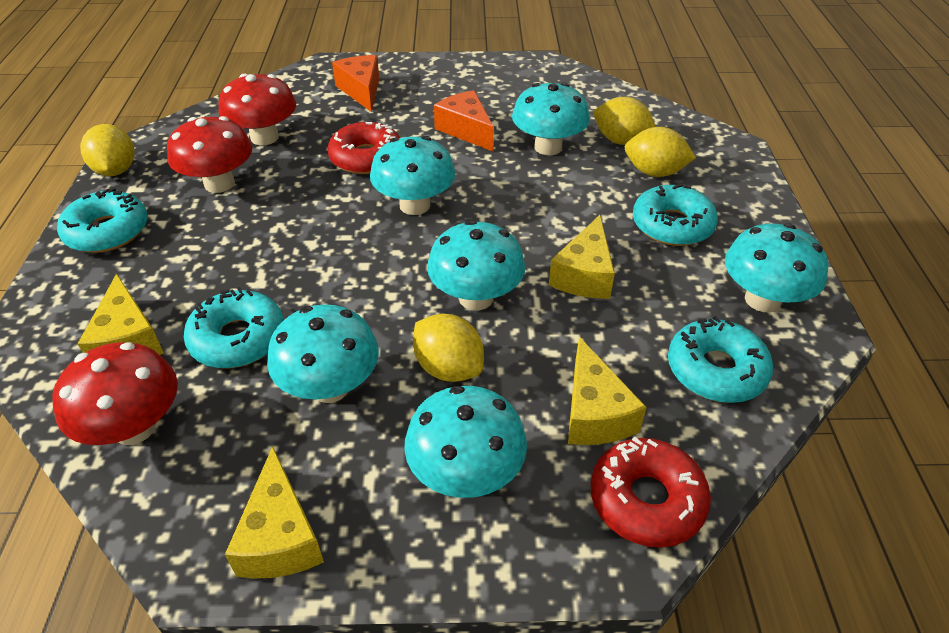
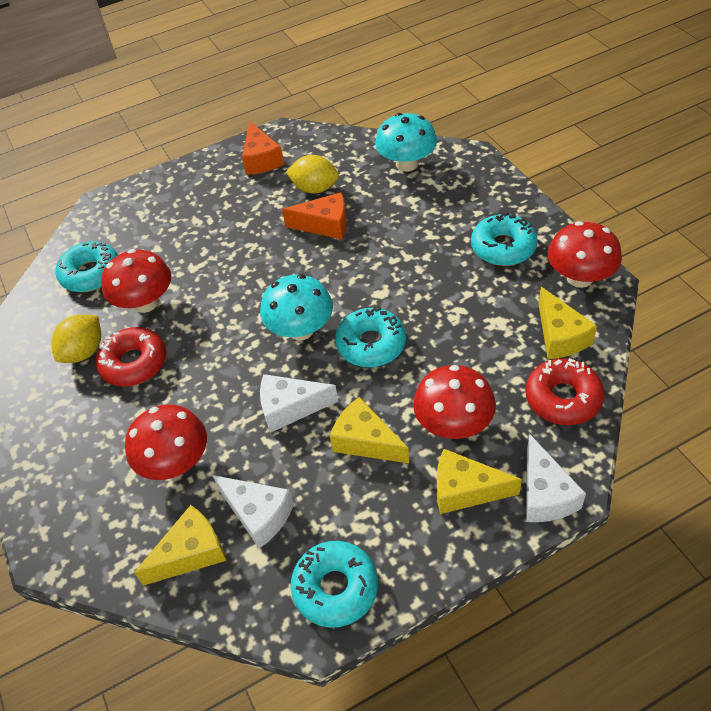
red mushroom: [52,342,178,445] [167,116,252,193] [218,73,296,145] = 3 -> [101,249,171,313] [125,404,207,480] [413,365,496,439] [548,221,622,288] = 4
turquoise mushroom: [267,304,379,403] [370,136,455,215] [404,386,527,498] [427,220,525,311] [512,83,590,155] [725,223,828,312] = 6 -> [260,274,333,341] [375,113,437,172] = 2
white cheese: none = 0 -> [212,475,294,549] [260,374,338,433] [526,434,586,522] = 3
yellow lemon: [80,124,135,176] [413,314,484,382] [593,97,656,145] [625,127,696,177] = 4 -> [51,315,101,363] [286,155,339,193] = 2

